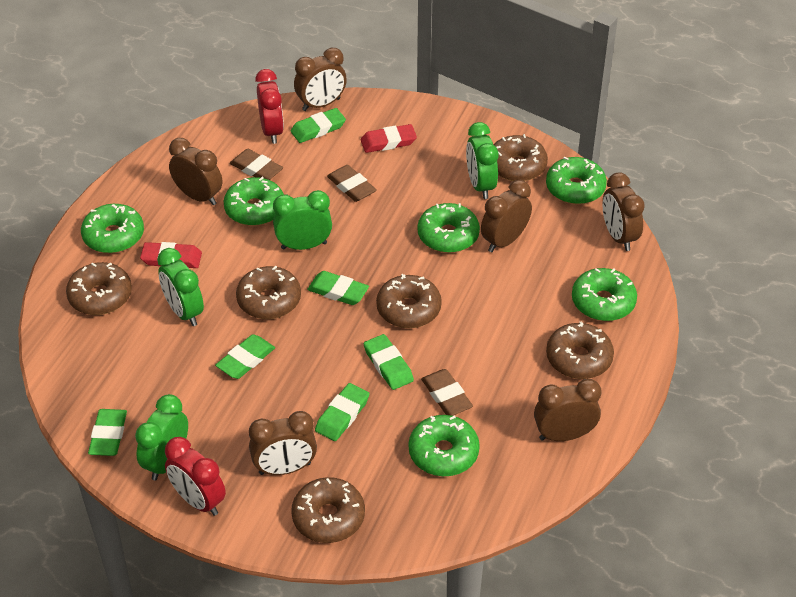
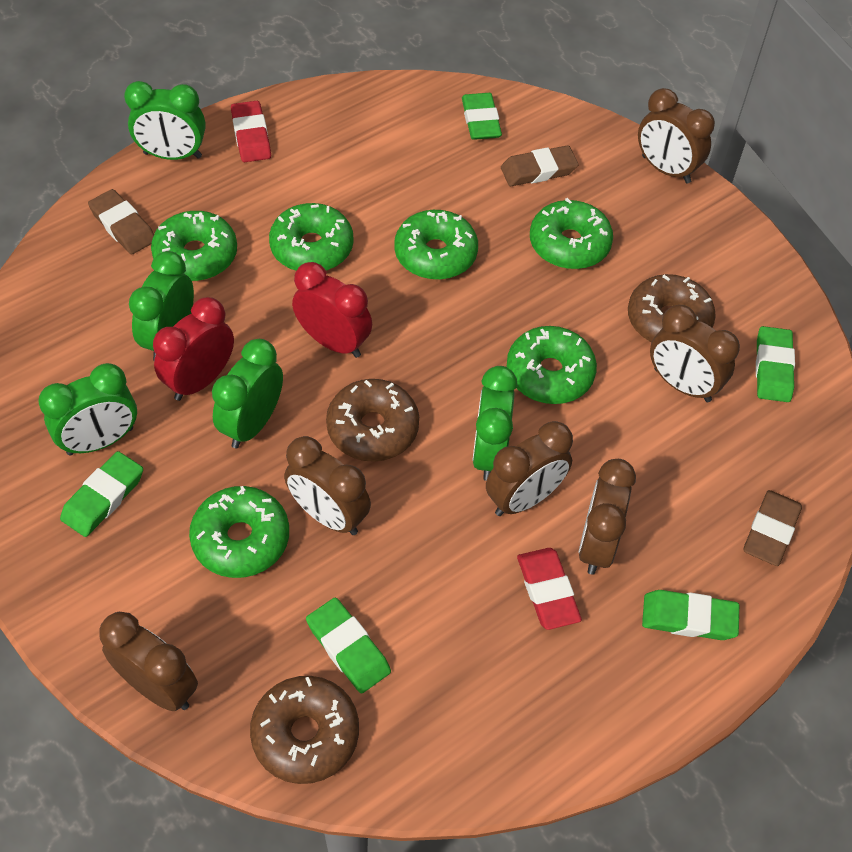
brown donut: [66,262,132,315] [236,265,301,319] [291,477,365,543] [376,274,442,328] [493,134,548,181] [546,321,614,379] = 6 -> [250,676,359,784] [326,379,419,462] [628,274,716,343] = 3
green clock: [135,394,188,480] [157,248,204,326] [273,190,332,250] [466,122,498,199] = 4 -> [38,363,137,455] [124,81,206,160] [129,251,194,361] [212,339,283,448] [472,366,517,481] = 5
green eraser: [88,409,127,456] [215,334,275,379] [291,108,346,143] [307,271,369,305] [315,383,369,441] [364,334,414,390] = 6 -> [60,451,143,537] [306,597,391,693] [462,93,502,140] [642,590,739,640] [756,326,795,402] = 5

